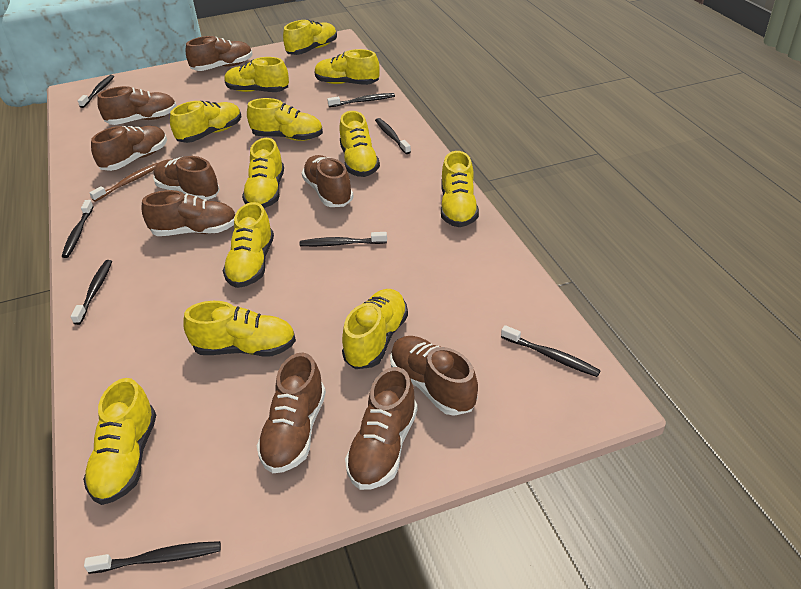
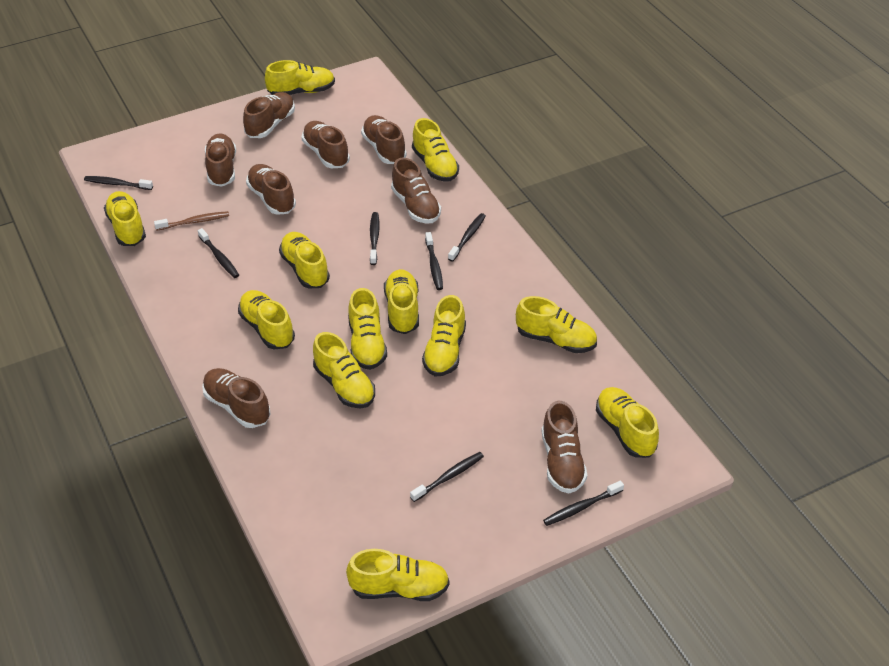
black toothbrush: [62,200,94,258] [70,260,112,325] [78,75,114,108] [84,541,221,574] [300,232,387,247] [327,93,395,107] [375,118,411,154] [501,325,601,377] = 8 -> [84,176,153,190] [198,228,239,278] [370,212,380,265] [410,452,484,502] [425,232,443,290] [448,213,486,262] [543,480,624,526] = 7
brown shoe: [91,126,167,171] [97,86,177,125] [141,190,235,236] [153,156,220,200] [186,36,253,71] [257,353,326,473] [302,155,354,207] [345,367,418,490] [390,336,478,416] = 9 -> [202,368,271,428] [205,134,236,187] [243,92,295,138] [246,164,296,215] [302,121,350,168] [361,115,407,164] [391,158,441,223] [541,401,587,493] = 8

